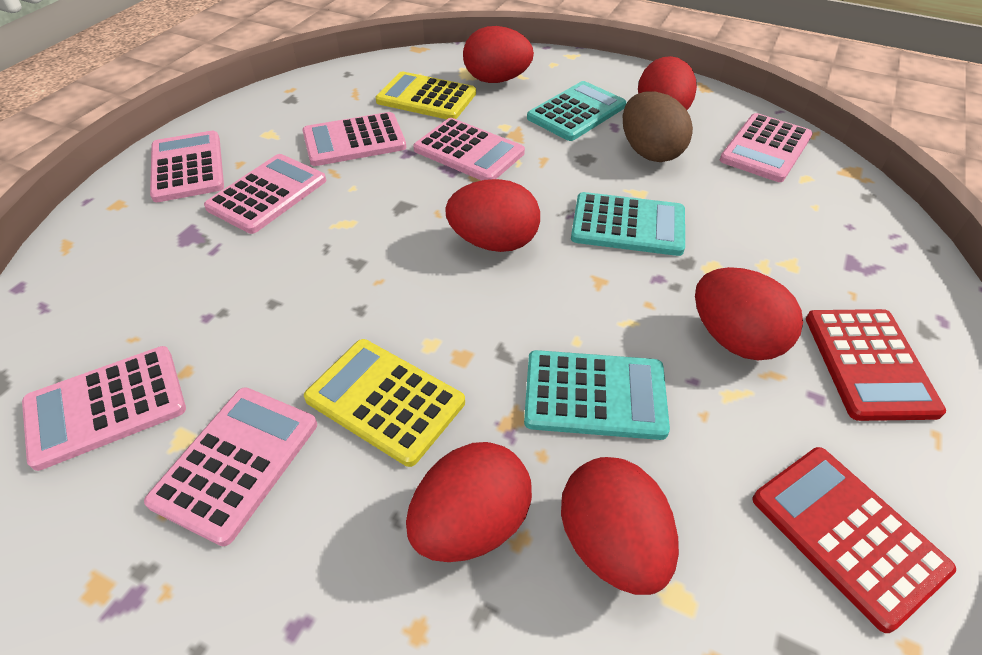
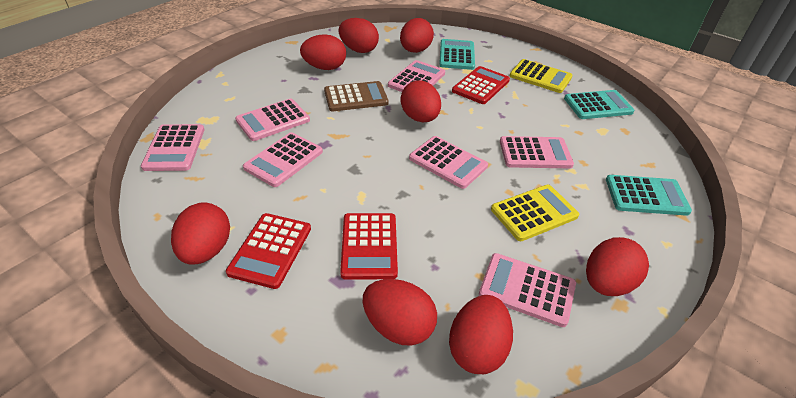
brown calculator: none = 0 -> [324,81,389,111] = 1
brown egg: [623,91,693,162] = 1 -> none = 0
red calculator: [752,447,956,633] [806,309,946,421] = 2 -> [226,213,311,289] [340,213,398,280] [452,66,510,104] = 3
red egg: [406,442,532,562] [445,179,540,252] [463,26,534,83] [561,457,679,595] [638,56,697,110] [695,267,803,360] = 6 -> [171,202,230,265] [300,34,346,70] [339,18,379,53] [363,279,437,346] [400,18,434,53] [401,80,441,122] [449,295,513,374] [586,237,649,296] = 8

